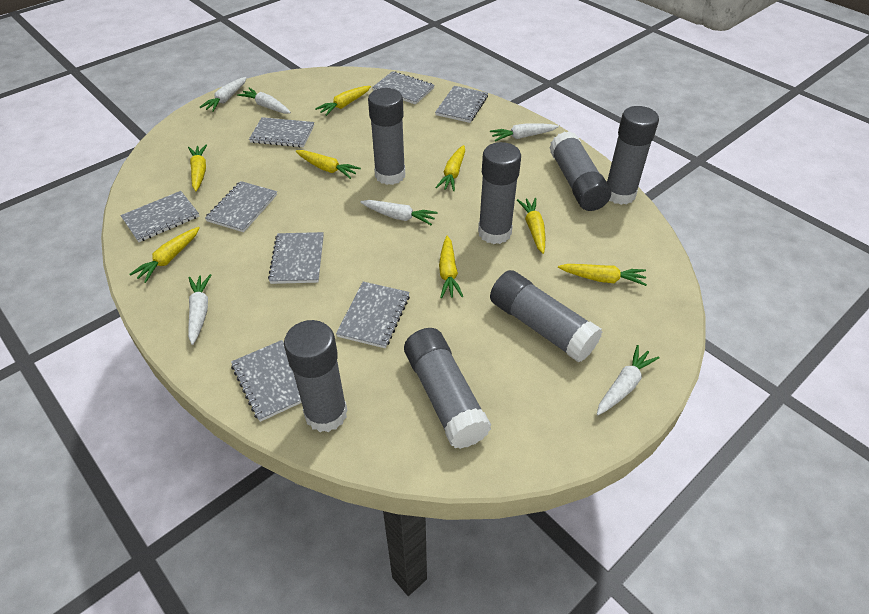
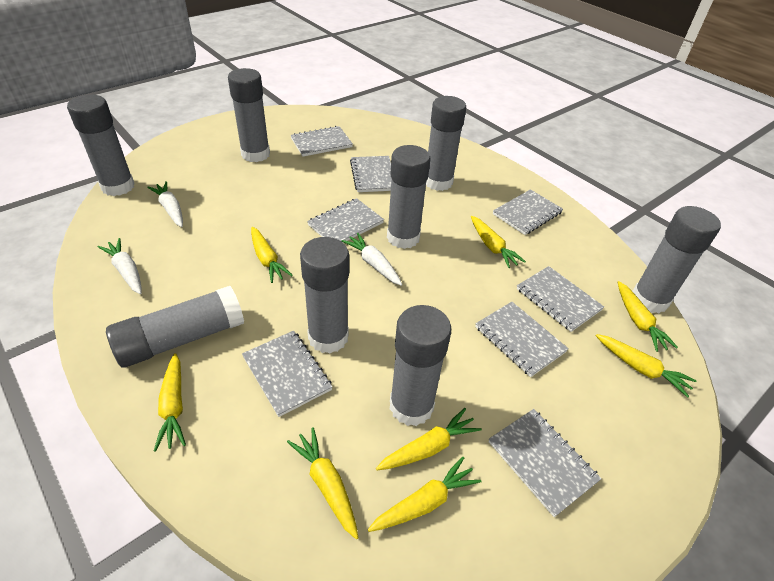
grey glue stick: [284,320,347,432] [368,88,405,185] [404,328,491,449] [478,142,521,244] [490,270,602,362] [549,131,611,211] [607,106,659,205] = 7 -> [67,95,135,196] [106,286,244,368] [228,68,270,162] [300,237,349,353] [387,145,430,249] [390,305,451,426] [426,96,466,191] [632,206,721,313] = 8
white carrot: [188,274,211,345] [200,77,247,112] [237,88,291,114] [360,200,438,225] [490,123,559,141] [597,345,659,415] = 6 -> [98,238,142,294] [147,181,183,227] [342,233,402,286] = 3

